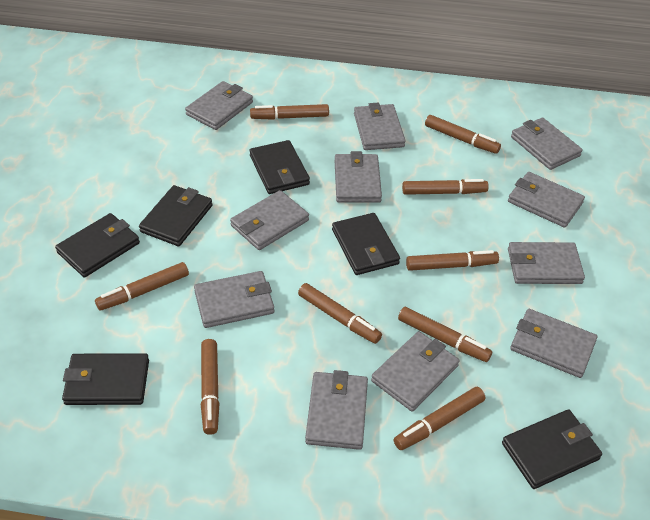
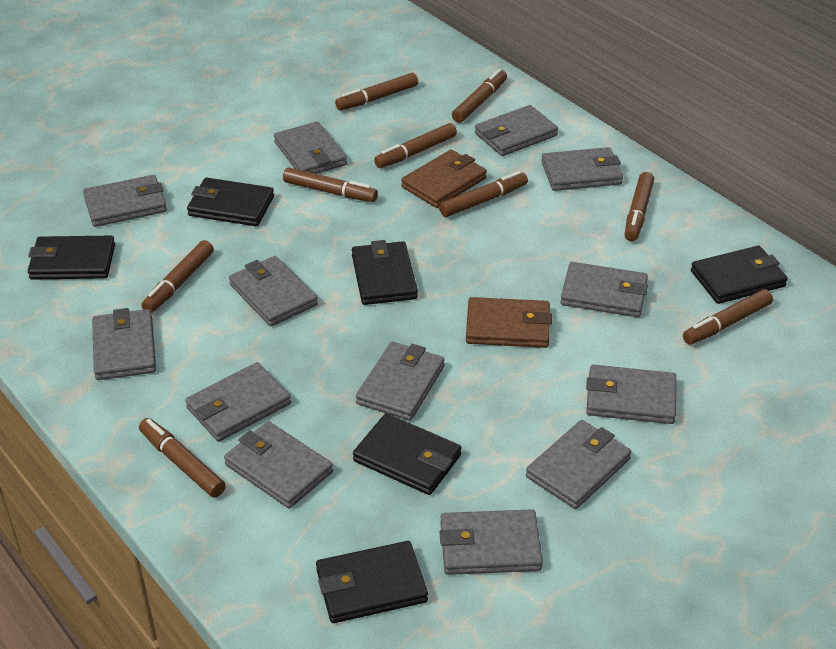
brown wallet: none = 0 -> [401,150,487,208] [466,297,552,348] = 2
grey wallet: [185,81,253,130] [194,271,274,328] [230,190,309,250] [305,370,368,450] [334,151,382,203] [354,103,406,150] [371,331,459,412] [508,172,585,228] [508,242,585,284] [510,309,597,378] [511,118,583,170] = 11 -> [83,175,167,227] [92,308,156,380] [185,362,291,442] [224,421,333,508] [229,256,318,326] [274,121,347,174] [356,342,445,421] [439,509,543,575] [475,105,558,156] [526,420,631,509] [541,147,623,191] [560,262,648,317] [586,365,676,424] = 13

